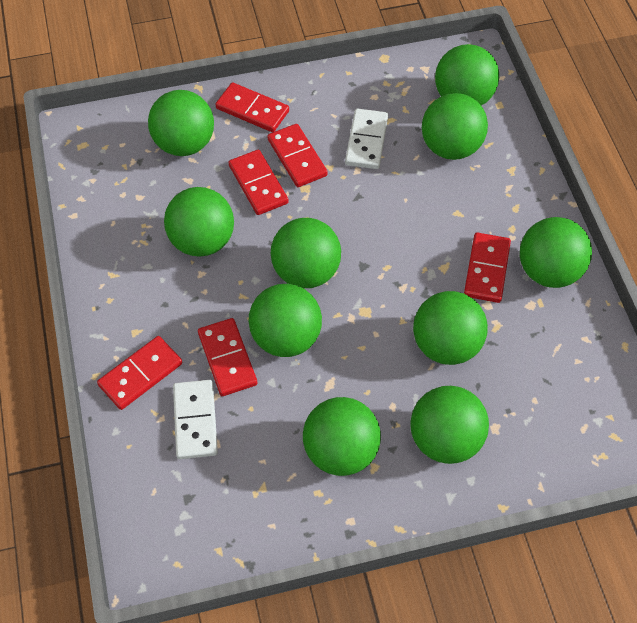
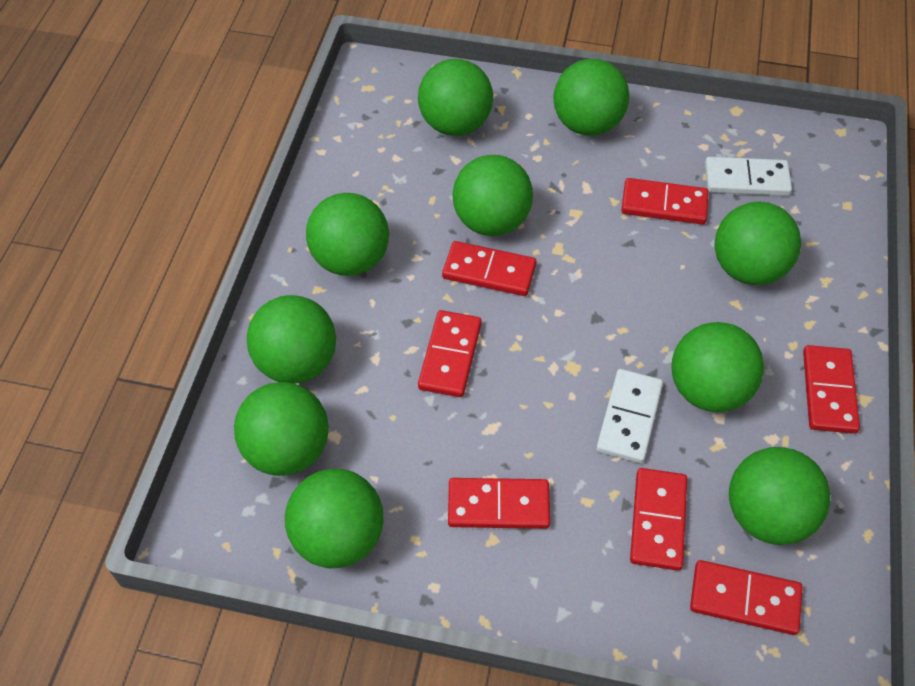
red domino: [97,336,182,410] [198,318,257,396] [216,82,289,132] [229,150,289,215] [268,124,328,187] [464,232,511,303] = 6 -> [418,310,482,397] [442,241,536,296] [448,478,550,529] [621,178,709,225] [630,468,687,571] [690,560,803,635] [803,345,860,434] = 7

